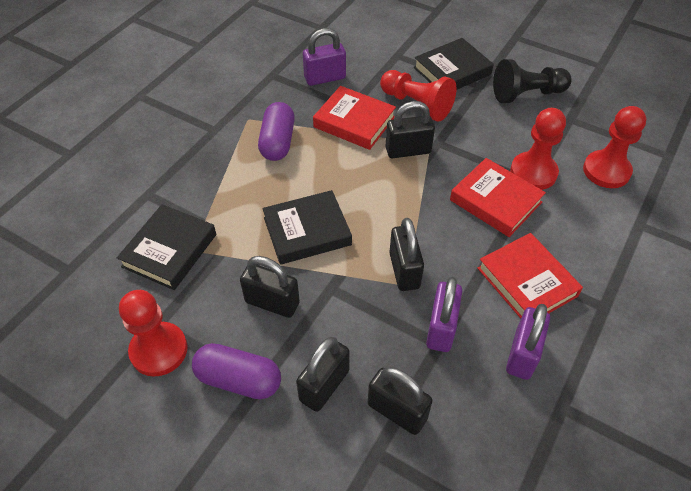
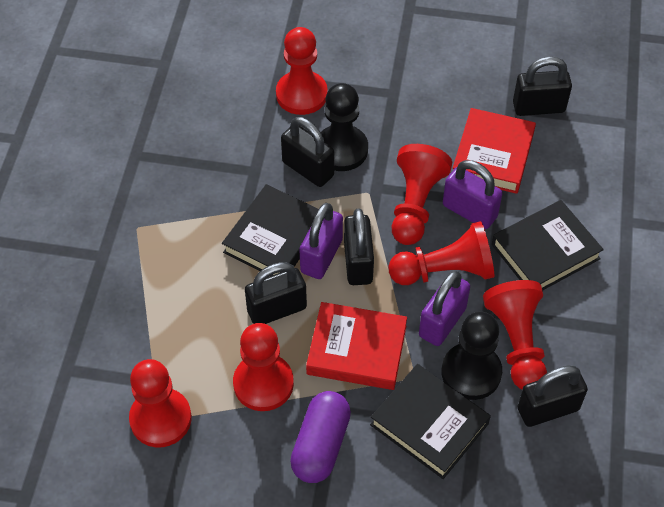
black pawn: [493,59,571,103] = 1 -> [321,83,368,171] [442,312,502,400] = 2
purple capsule: [192,343,281,399] [258,102,295,161] = 2 -> [290,391,351,483] = 1
red book: [313,86,396,150] [450,158,546,237] [477,233,583,319] = 3 -> [306,302,407,390] [453,108,536,194] = 2
red pawn: [119,290,188,376] [380,70,456,122] [510,108,566,190] [583,106,646,188] = 4 -> [129,359,192,447] [233,323,294,411] [276,27,328,115] [389,221,494,285] [392,144,452,245] [483,280,547,389] = 6

